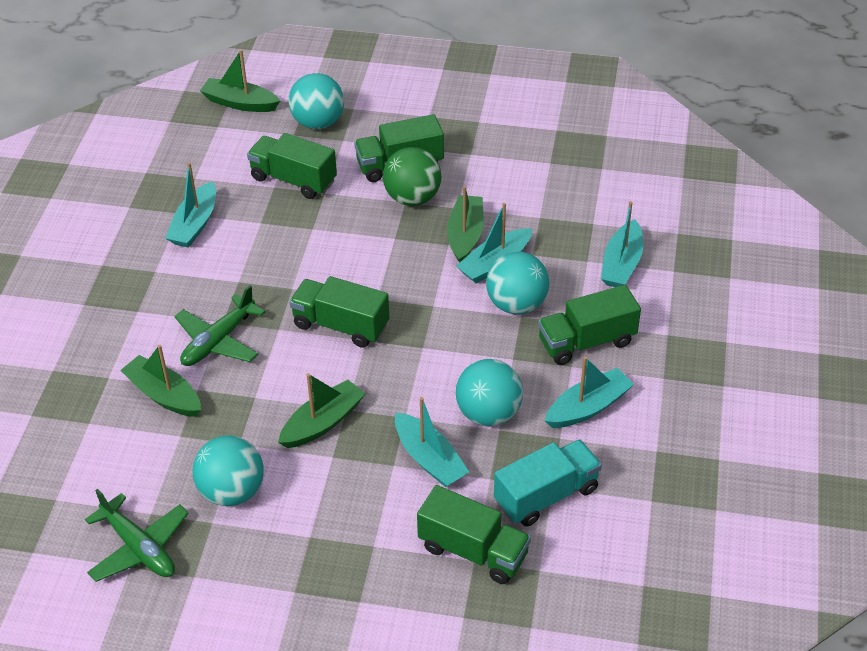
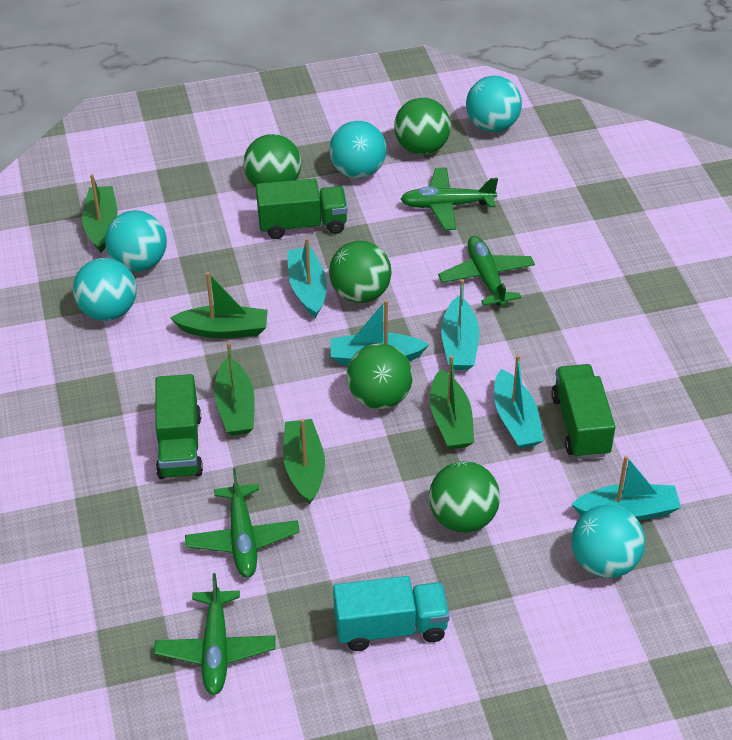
green ball: [383,147,441,206] = 1 -> [243,134,301,187] [329,241,392,303] [347,343,413,410] [394,98,451,155] [429,461,500,533] = 5
green boat: [120,345,201,417] [200,49,280,112] [278,373,365,448] [447,186,484,263] = 4 -> [82,174,118,252] [170,272,268,338] [214,342,255,436] [283,419,325,504] [430,355,474,449] = 5
green plane: [85,489,189,582] [175,285,265,366] = 2 -> [154,573,276,695] [185,468,300,578] [401,167,498,230] [438,236,535,307] = 4
green truck: [247,133,337,199] [289,276,390,348] [354,114,444,182] [417,485,531,584] [538,285,641,365] = 5 -> [155,374,203,479] [256,178,348,239] [551,364,615,459] = 3
turquoise ball: [193,435,264,506] [289,73,344,129] [456,359,523,426] [486,252,549,314] = 4 -> [73,258,137,321] [105,210,167,272] [329,121,386,179] [466,76,522,132] [572,505,645,578] = 5

